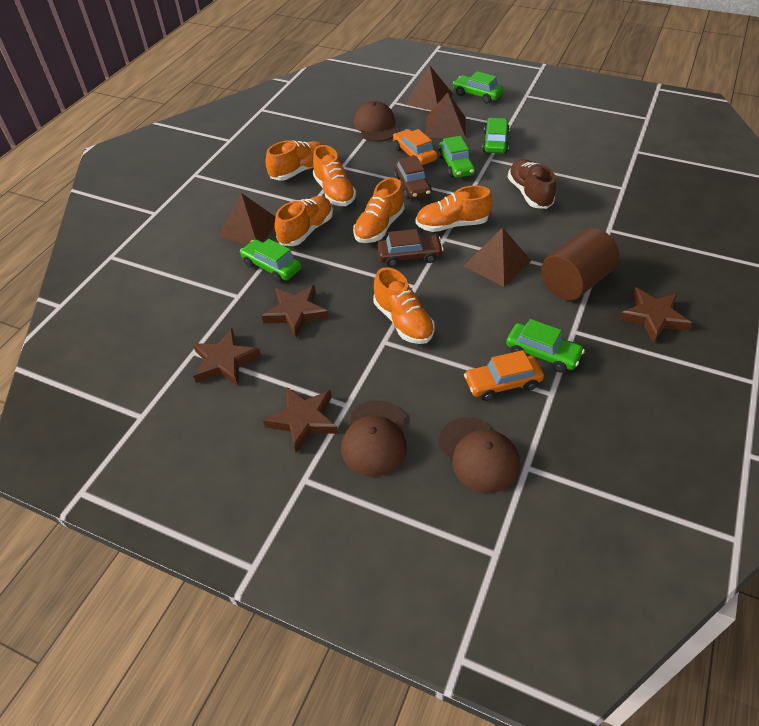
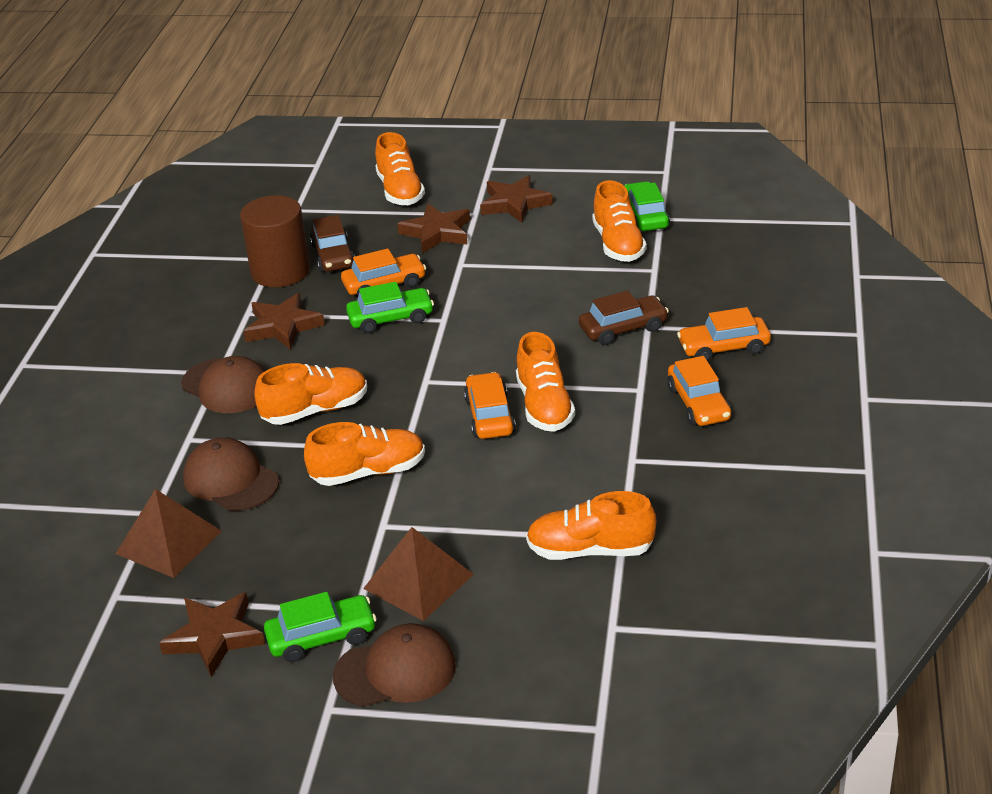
brown pyramid: [218,193,275,245] [405,65,453,111] [426,92,466,138] [464,227,531,287] = 4 -> [115,489,222,578] [363,527,474,621] = 2
brown shoe: [508,159,556,209] = 1 -> none = 0
green car: [240,239,301,283] [438,136,475,178] [453,71,504,104] [482,117,510,154] [506,319,585,373] = 5 -> [264,592,377,662] [346,282,434,333] [624,181,670,231] = 3
orange car: [393,129,438,165] [464,350,544,401] = 2 -> [341,248,426,296] [464,372,516,439] [667,356,731,426] [677,307,771,361] = 4

